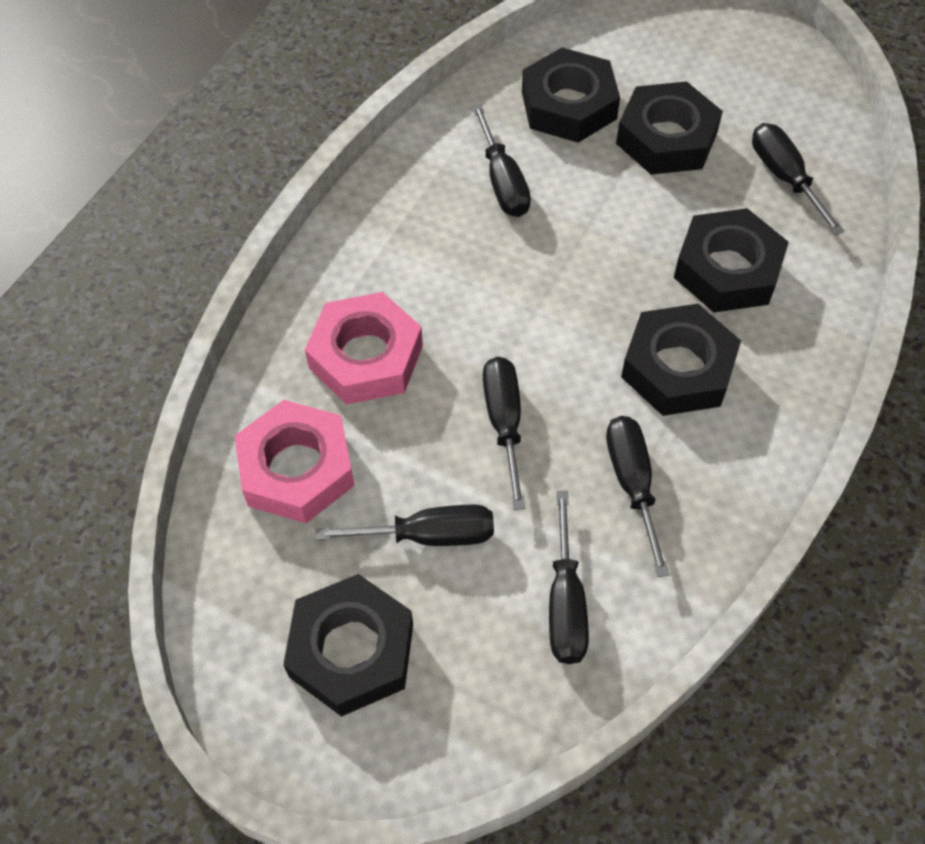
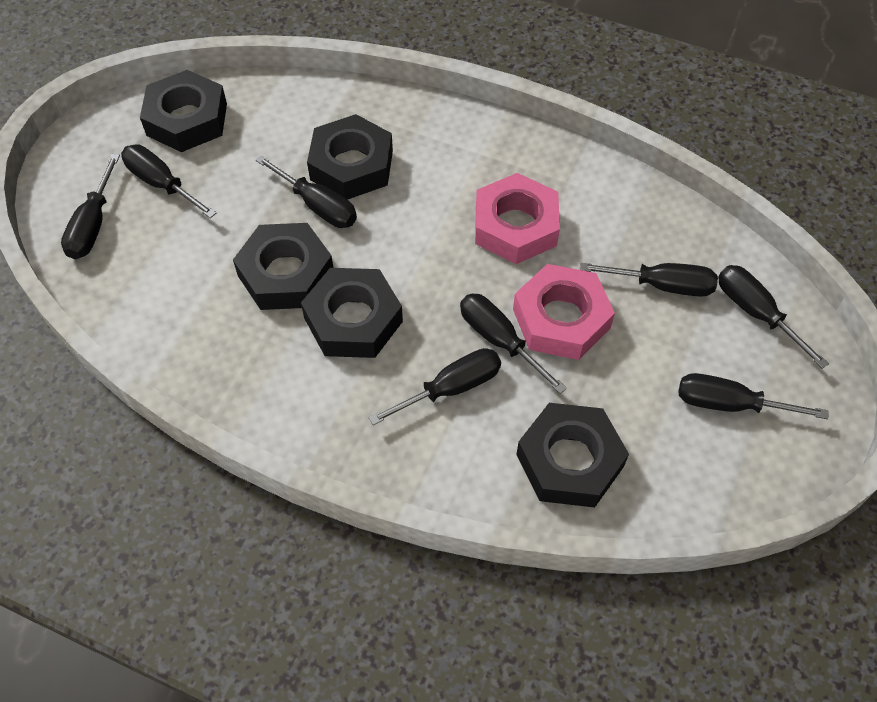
black screwdriver: [316,505,494,546] [472,104,531,217] [483,357,525,510] [549,491,589,664] [606,416,670,577] [752,123,844,235] = 6 -> [61,154,120,259] [121,145,216,218] [256,155,357,228] [369,348,501,425] [460,294,567,394] [580,263,718,297] [679,373,828,419] [718,265,829,369] = 8

